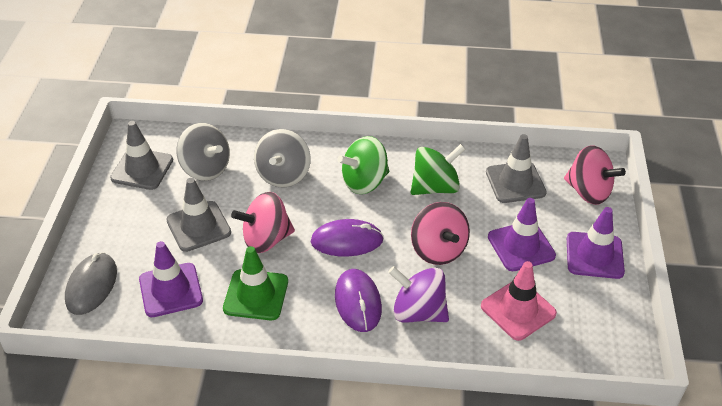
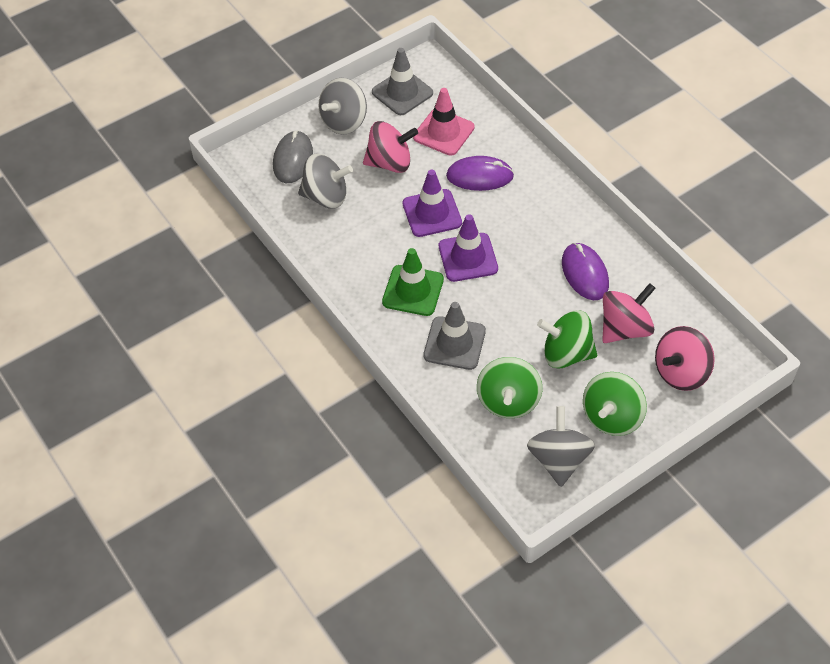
green spinning top: [337,136,389,194] [411,144,466,195] = 2 -> [477,357,542,418] [537,310,597,368] [583,372,647,436] = 3
grey spinning top: [176,123,230,181] [254,129,311,188] = 2 -> [298,154,353,209] [319,78,367,135] [527,406,595,487] = 3
grey traffic cone: [110,121,173,190] [166,178,231,252] [486,134,547,203] = 3 -> [372,48,433,115] [423,302,486,370] = 2
purple spinning top: [388,266,449,323] = 1 -> none = 0
purple traffic cone: [139,241,203,317] [488,198,556,271] [567,207,625,279] = 3 -> [403,170,462,237] [439,214,498,282] = 2

